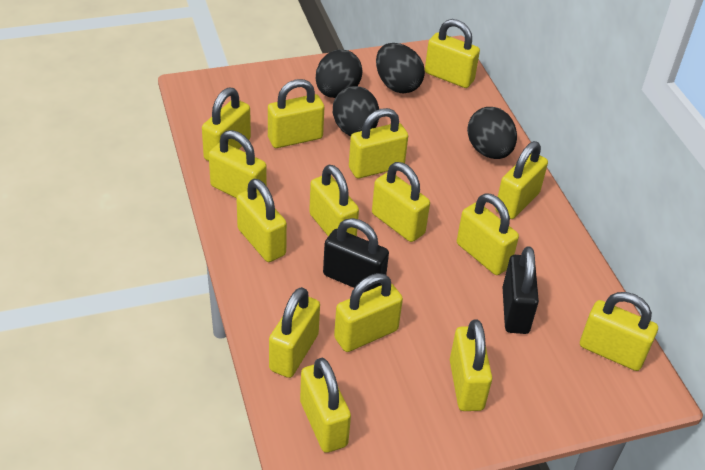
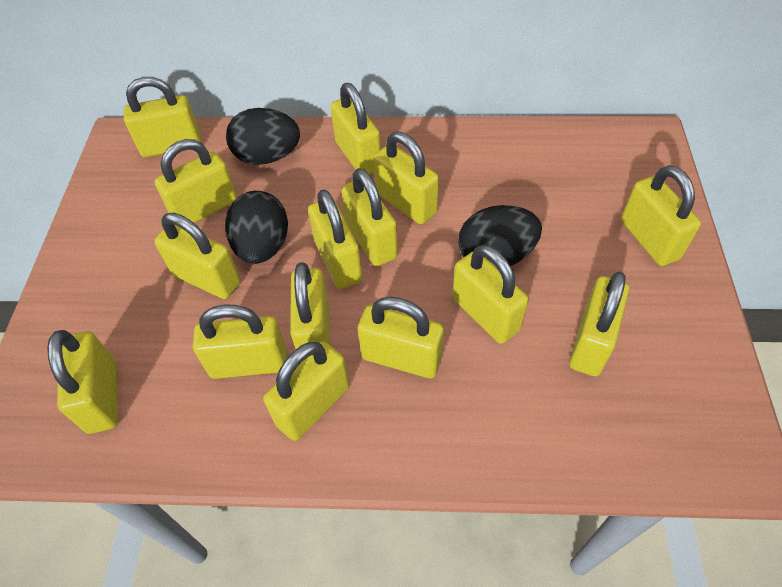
black egg: [316,49,363,98] [333,86,379,136] [376,43,425,93] [467,107,517,159] = 4 -> [225,191,288,264] [226,108,300,165] [458,205,542,266] = 3
black padlock: [323,218,389,292] [502,246,539,334] = 2 -> none = 0

